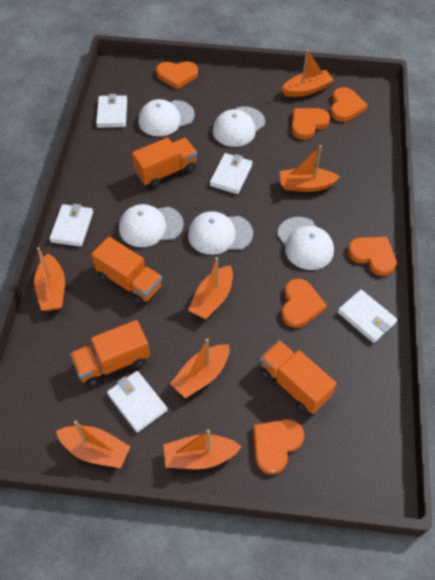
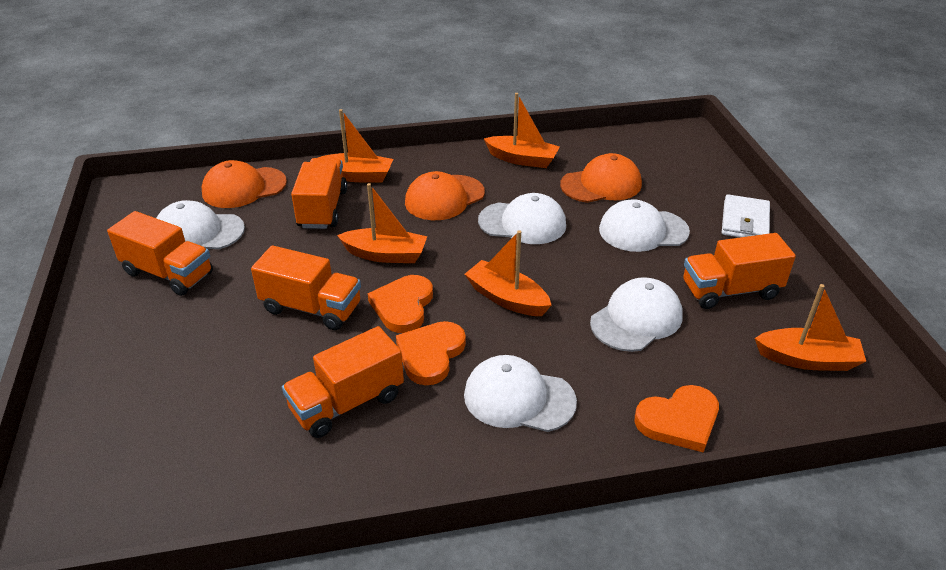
orange boat: [34,247,65,311] [56,420,131,468] [163,429,242,469] [170,338,229,398] [188,257,233,319] [280,145,340,192] [282,49,333,97] = 7 -> [318,109,393,183] [337,183,427,263] [464,230,551,316] [484,93,560,168] [755,284,866,371] = 5
orange cap: none = 0 -> [202,160,287,208] [405,171,485,220] [560,153,642,203] = 3
orange heart: [156,61,198,89] [253,419,304,475] [281,279,327,328] [291,108,330,140] [330,87,368,122] [348,237,397,276] = 6 -> [368,275,433,333] [396,321,466,385] [635,385,719,453] = 3
orange truck: [70,320,150,387] [91,237,162,305] [132,138,197,188] [260,340,337,414] = 4 -> [107,211,213,296] [251,245,361,330] [282,326,404,438] [291,158,347,229] [683,233,796,309] = 5
white wallet: [49,204,93,247] [96,94,127,128] [107,371,167,433] [210,153,252,194] [338,290,397,343] = 5 -> [722,194,770,238] = 1

